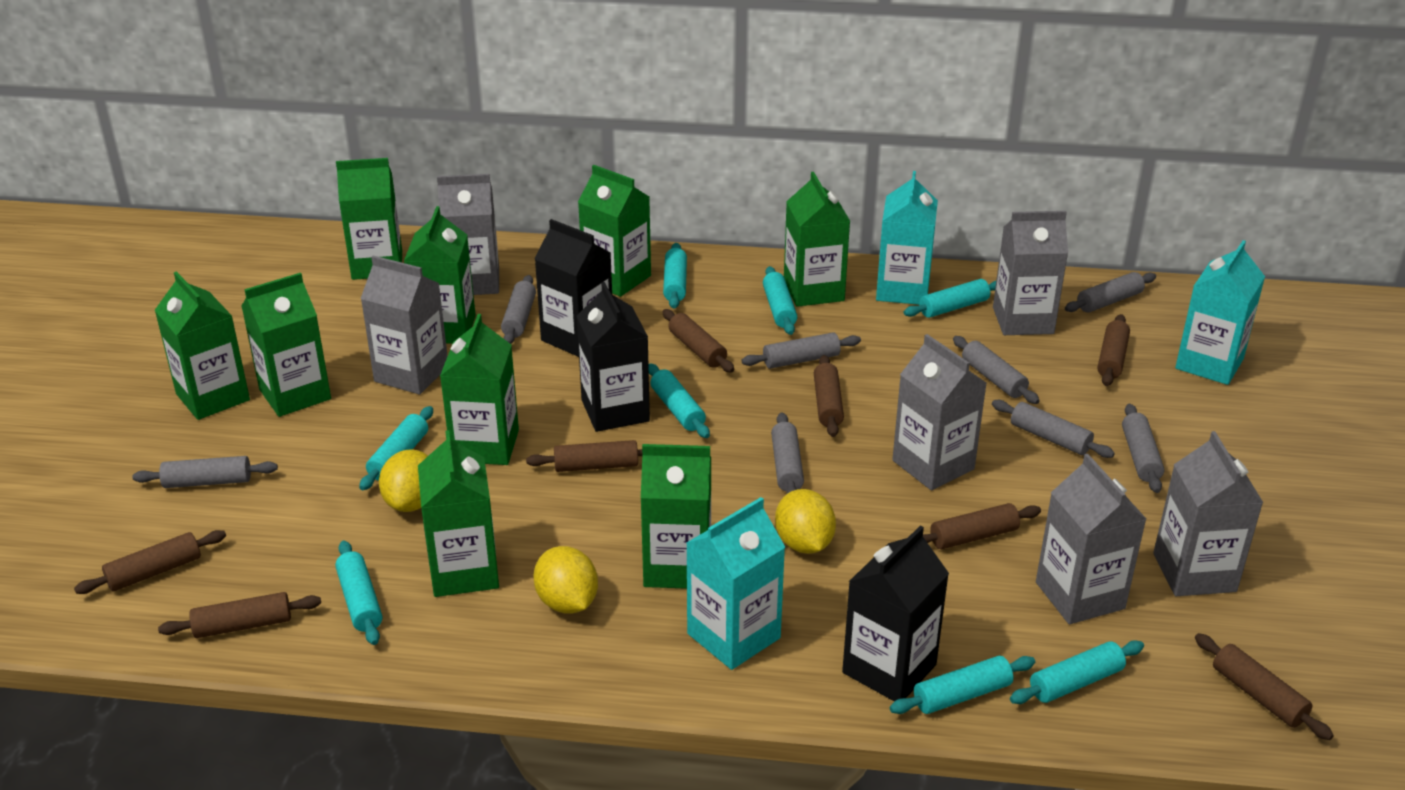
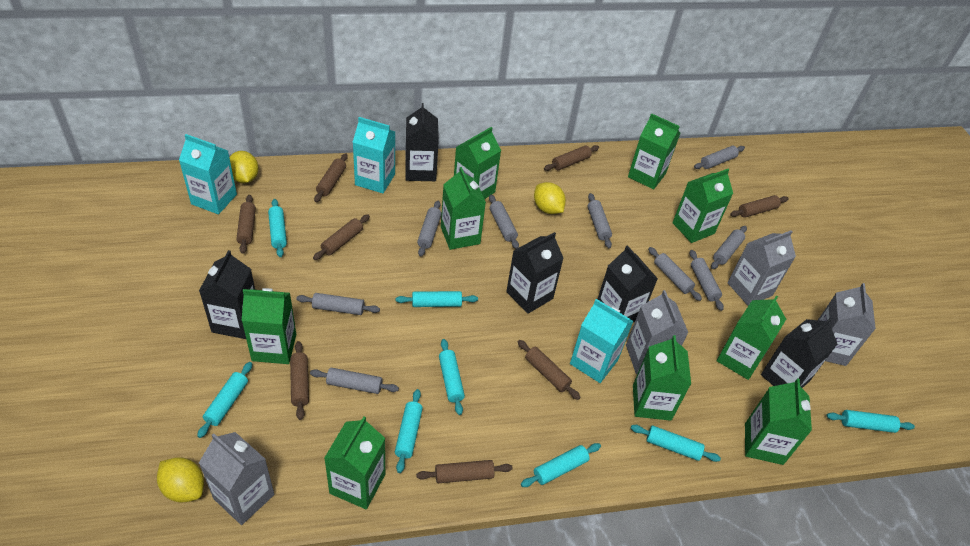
black carton: [535,219,612,357] [577,282,650,432] [842,526,949,702] = 3 -> [199,250,255,339] [406,103,439,181] [506,232,564,314] [598,245,658,322] [761,318,837,388] = 5
grey carton: [360,255,448,394] [437,174,499,295] [892,334,986,490] [993,211,1068,335] [1036,454,1146,624] [1153,431,1263,596] = 6 -> [199,432,275,525] [626,290,688,374] [728,230,796,306] [818,283,876,366] = 4
grey rolling pin: [132,456,278,488] [501,275,536,344] [742,332,861,369] [771,412,804,494] [953,336,1040,404] [992,400,1115,458] [1065,272,1156,313] [1122,404,1164,493] = 8 -> [296,293,380,315] [310,368,399,394] [417,201,441,256] [489,195,519,249] [588,193,612,248] [648,247,702,301] [690,250,724,311] [694,146,745,169] [711,226,747,269] = 9

